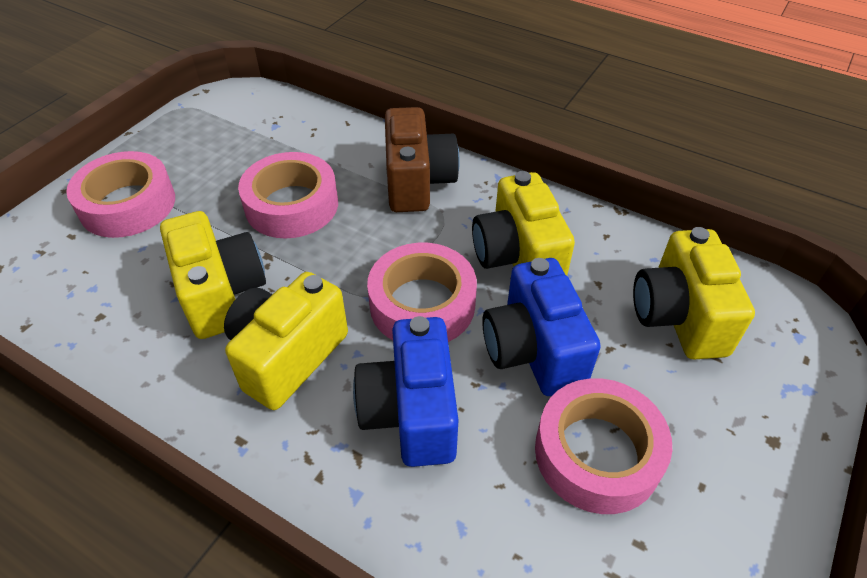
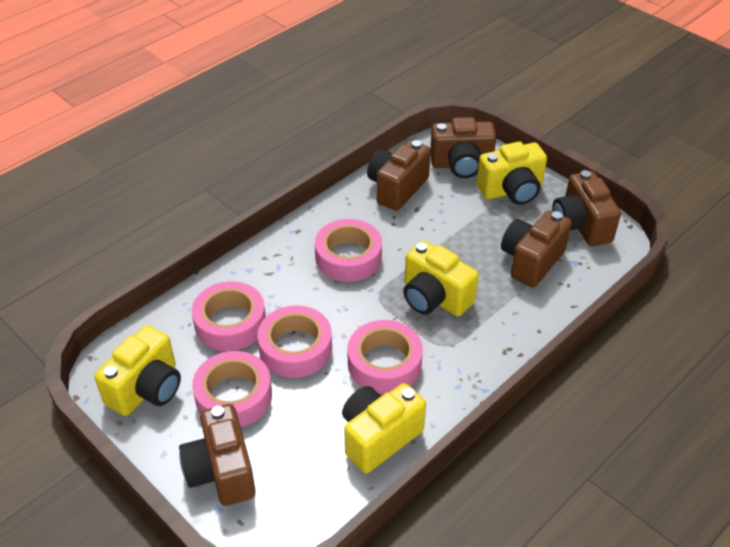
blue camera: [353,316,459,467] [482,258,601,396] = 2 -> none = 0
brown camera: [385,107,460,212] = 1 -> [179,404,255,506] [367,140,431,211] [430,117,496,178] [501,210,572,288] [552,170,621,246] = 5
pink tape: [66,151,175,238] [238,152,338,239] [367,243,477,342] [535,378,672,514] = 4 -> [192,281,266,351] [192,351,272,427] [257,305,332,378] [315,219,382,282] [347,320,423,394] = 5

